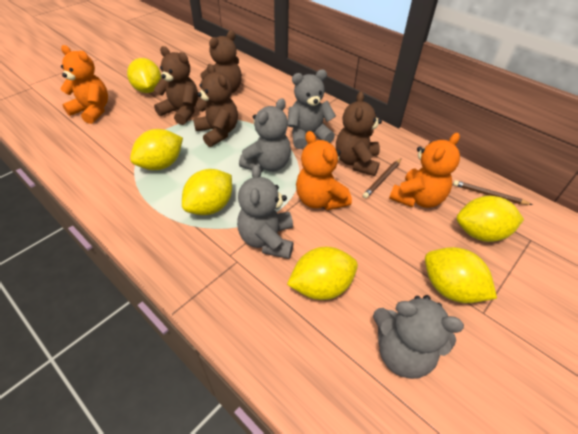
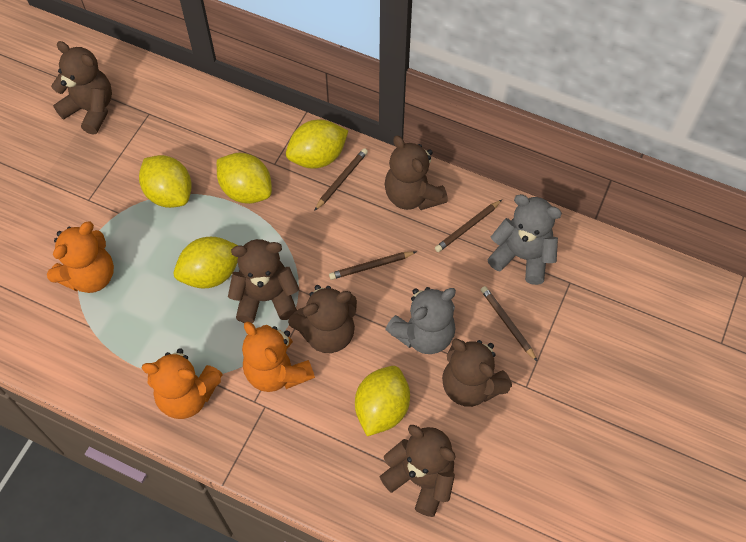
brown pencil: [363,159,401,198] [453,180,532,205] = 2 -> [314,148,368,211] [329,251,416,280] [435,200,502,252] [481,286,537,361] = 4
brown teddy bear: [154,46,198,125] [193,64,238,147] [200,30,242,93] [336,91,382,176] = 4 -> [51,41,112,135] [228,239,299,323] [288,285,357,353] [379,425,456,517] [385,135,448,210] [442,338,512,407] = 6
grey teddy bear: [237,165,294,259] [239,98,291,172] [288,70,336,149] [373,295,464,379] = 4 -> [385,287,456,354] [487,194,562,285] = 2
yellow lemon: [127,58,161,93] [130,129,183,170] [182,169,232,215] [287,247,358,300] [425,247,497,303] [457,196,524,242] = 6 -> [139,155,192,208] [174,237,238,288] [217,153,272,204] [286,120,348,169] [355,366,410,436] = 5

